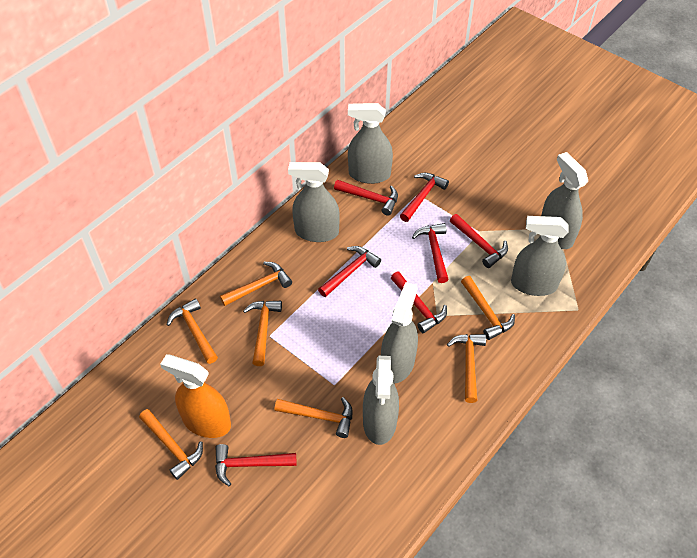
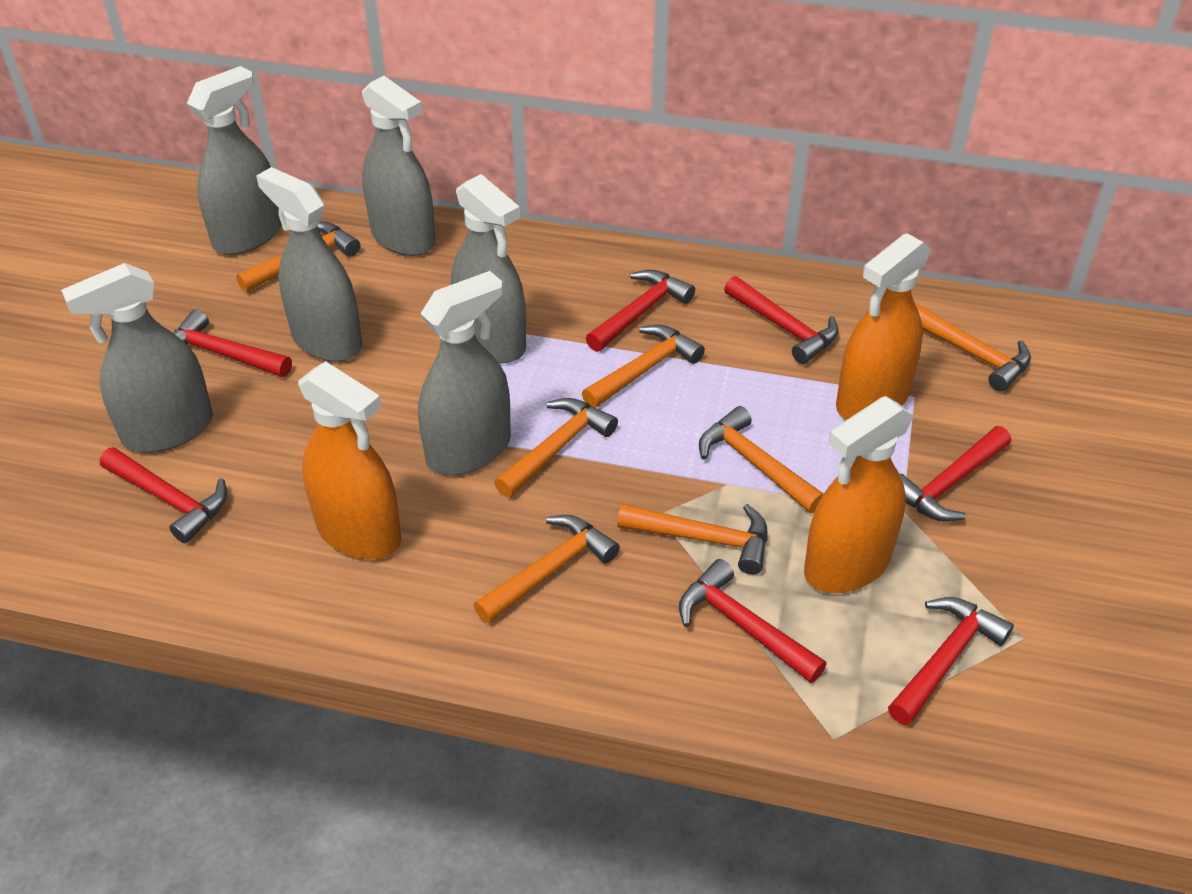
orange spray bottle: [160,354,231,438] = 1 -> [298,361,401,559] [804,396,914,593] [836,233,931,420] = 3

